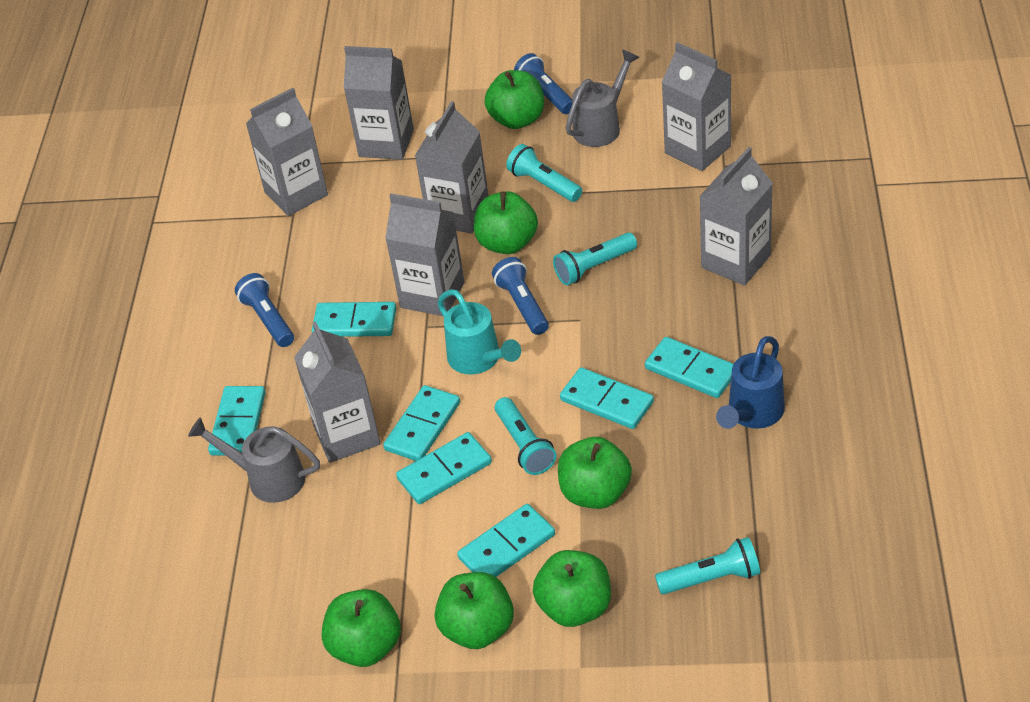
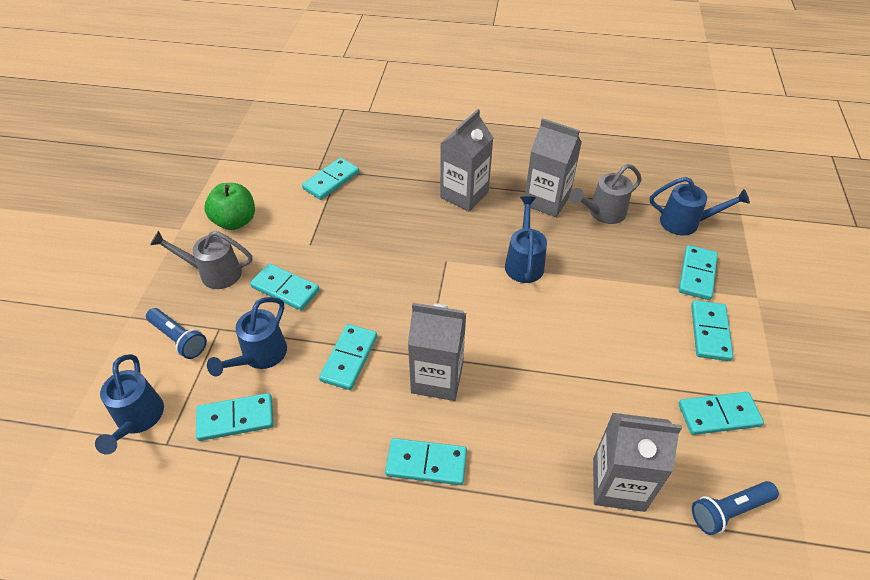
blue flashlight: [235,273,294,347] [492,257,549,335] [514,53,572,114] = 3 -> [146,308,207,359] [692,481,779,535] = 2
blue watering can: [716,336,785,429] = 1 -> [95,354,164,454] [207,297,287,376] [505,196,547,283] [650,177,750,236] = 4
green apple: [322,589,401,667] [435,572,514,649] [474,191,538,254] [484,70,544,129] [533,550,611,627] [558,437,632,509] = 6 -> [204,183,255,230] = 1
grey carton: [246,88,328,216] [294,321,381,463] [344,46,414,160] [385,193,465,316] [415,101,489,234] [662,42,731,171] [699,147,773,286] = 7 -> [408,303,466,401] [440,109,493,212] [523,118,582,217] [593,413,682,512] = 4
turquoise domino: [208,386,266,456] [312,302,396,337] [383,385,460,461] [396,432,492,504] [457,504,555,577] [560,367,654,429] [645,337,733,398] = 7 -> [196,393,274,441] [250,263,320,310] [302,157,359,200] [319,324,377,390] [385,438,467,485] [679,245,718,300] [679,392,764,435] [691,300,733,361] = 8
turquoise flashlight: [495,397,557,475] [506,144,582,202] [553,233,637,285] [655,537,760,594] = 4 -> none = 0
turquoise watering can: [437,289,521,374] = 1 -> none = 0

